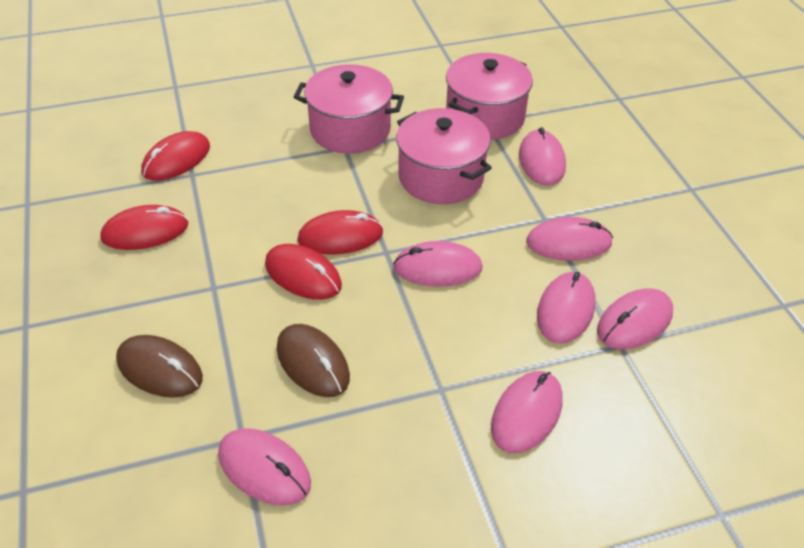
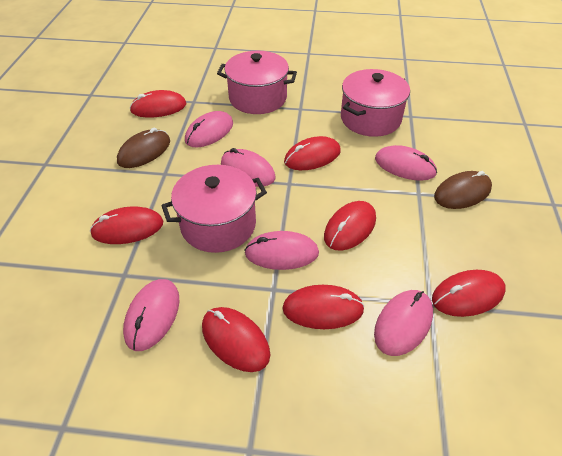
pink mouse: [218,428,311,505] [393,241,483,287] [491,371,563,453] [519,127,566,186] [526,217,613,261] [537,272,595,344] [597,289,673,349] = 7 -> [123,279,180,351] [185,111,233,148] [221,148,275,187] [244,231,319,270] [374,290,433,356] [375,145,437,181] = 6
red mouse: [100,205,188,250] [141,131,210,181] [265,244,342,300] [297,210,383,255] = 4 -> [90,206,163,244] [130,90,186,118] [202,307,270,372] [282,285,365,329] [284,136,341,170] [324,201,376,251] [432,270,506,317] = 7

